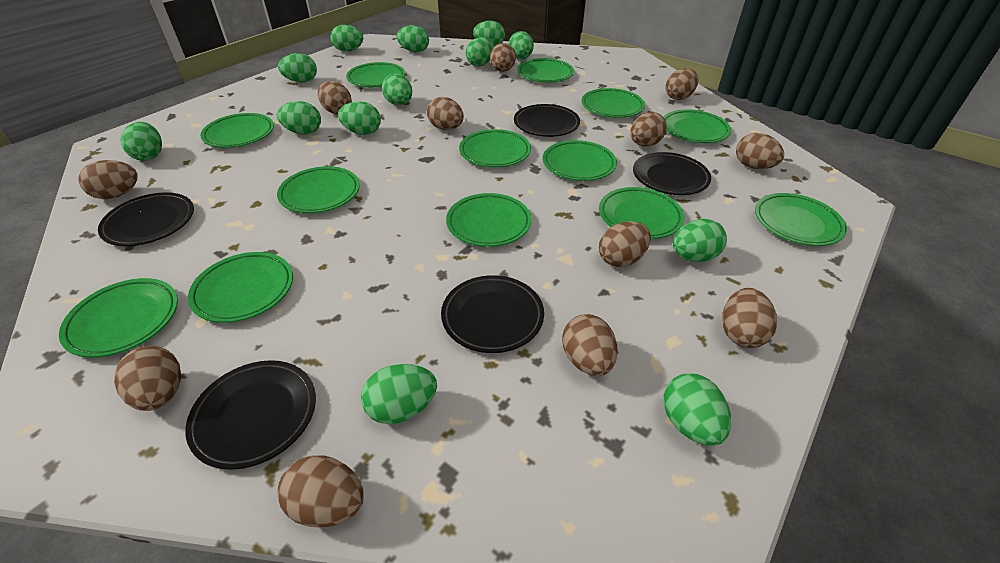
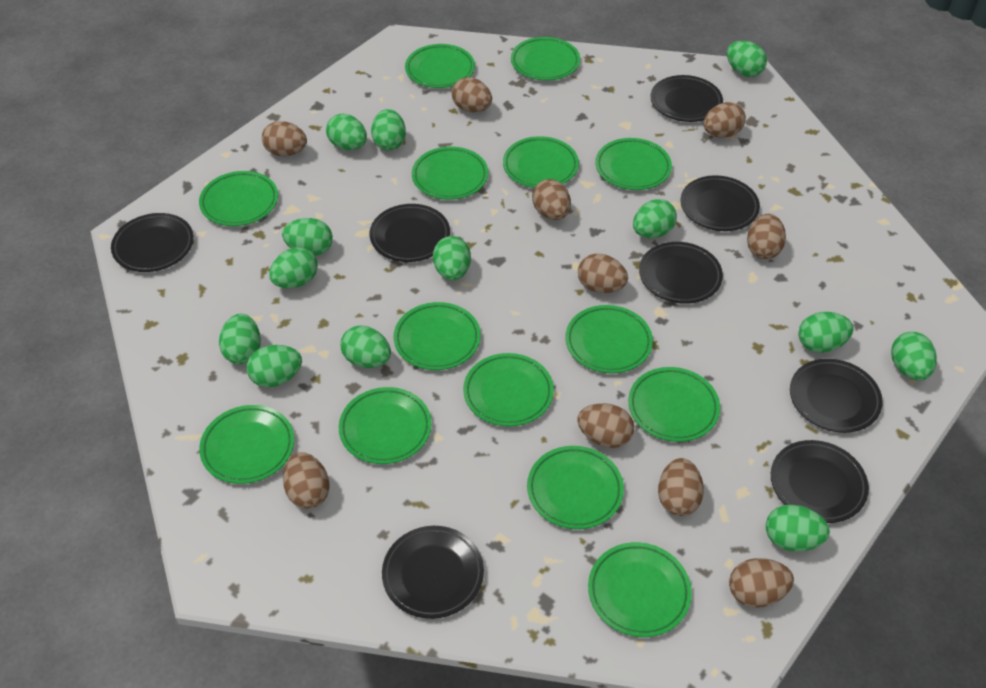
black plate: [98,192,194,246] [185,360,316,470] [441,275,544,353] [514,104,580,137] [633,152,711,195] = 5 -> [111,213,194,272] [370,204,450,262] [382,526,484,619] [639,242,723,304] [651,75,723,122] [680,175,760,231] [771,440,869,523] [790,359,883,433] = 8
brown egg: [78,160,138,199] [114,346,181,411] [278,455,364,528] [318,81,352,114] [427,97,464,130] [490,43,516,72] [562,314,618,376] [599,221,651,267] [631,112,667,146] [666,68,699,100] [722,288,777,348] [736,133,784,169] = 12 -> [262,121,307,156] [283,452,330,509] [452,77,492,112] [532,179,571,220] [577,403,634,448] [578,254,628,293] [658,458,704,516] [703,102,746,138] [729,558,794,608] [747,214,786,259] = 10
green plate: [59,278,178,357] [188,252,293,323] [201,113,274,148] [277,166,360,213] [346,62,405,87] [446,193,531,247] [459,129,531,167] [517,58,574,82] [543,140,617,181] [581,88,645,118] [599,187,684,239] [664,109,731,143] [755,193,847,246] = 13 -> [199,171,278,226] [199,405,294,484] [339,387,432,464] [393,302,481,370] [405,44,475,88] [412,147,488,200] [463,353,554,427] [503,136,579,188] [511,37,580,81] [527,446,624,529] [565,305,653,373] [588,542,692,637] [595,138,672,190] [628,367,720,442] = 14

